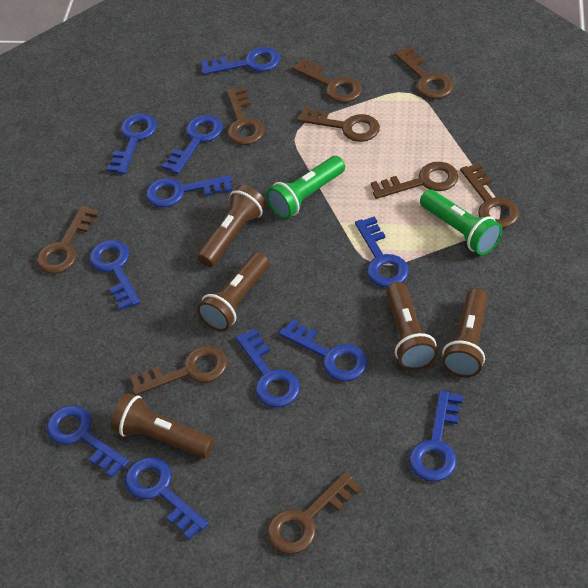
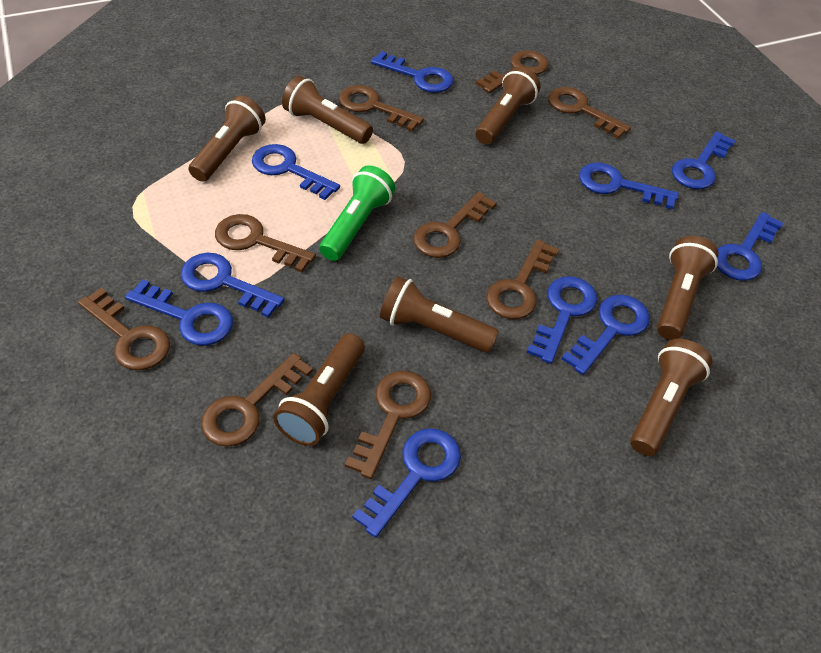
blue key: [47,405,130,478] [89,240,140,310] [107,114,157,174] [125,457,208,540] [146,175,232,208] [162,115,223,174] [202,47,280,75] [236,328,300,408] [279,319,367,381] [355,216,409,287] [409,390,463,481] = 11 -> [125,279,233,346] [181,253,284,318] [252,144,340,200] [352,428,461,538] [371,51,454,93] [527,276,597,364] [562,295,650,375] [579,163,679,210] [672,132,736,189] [717,212,783,281] = 10
brown flashlight: [111,393,214,459] [197,185,266,267] [197,252,269,331] [386,282,438,370] [442,288,488,377] = 5 -> [188,95,266,182] [273,333,365,446] [282,76,373,144] [380,276,499,353] [476,67,540,145] [630,339,712,456] [657,236,719,340] = 7
green flashlight: [266,156,345,219] [420,190,502,255] = 2 -> [319,165,395,261] = 1

